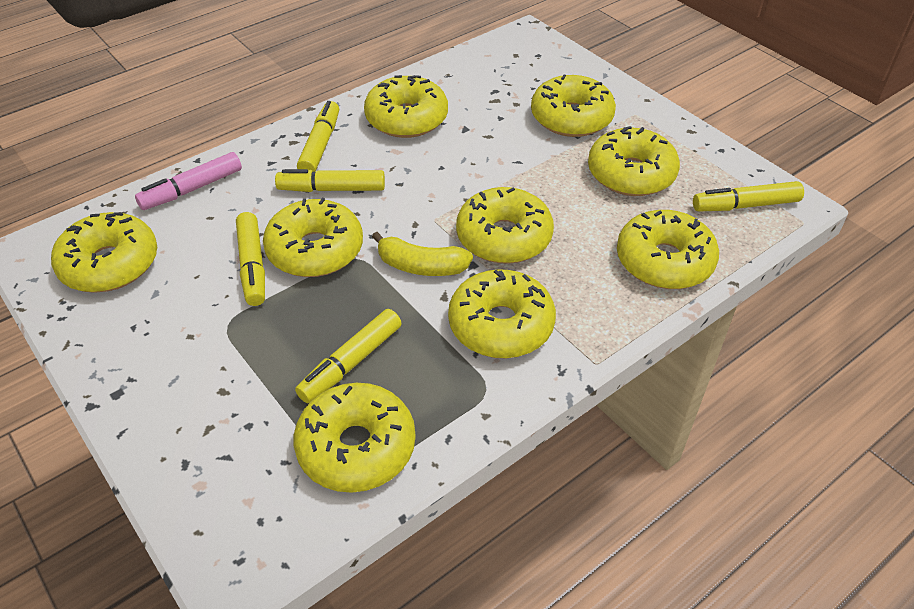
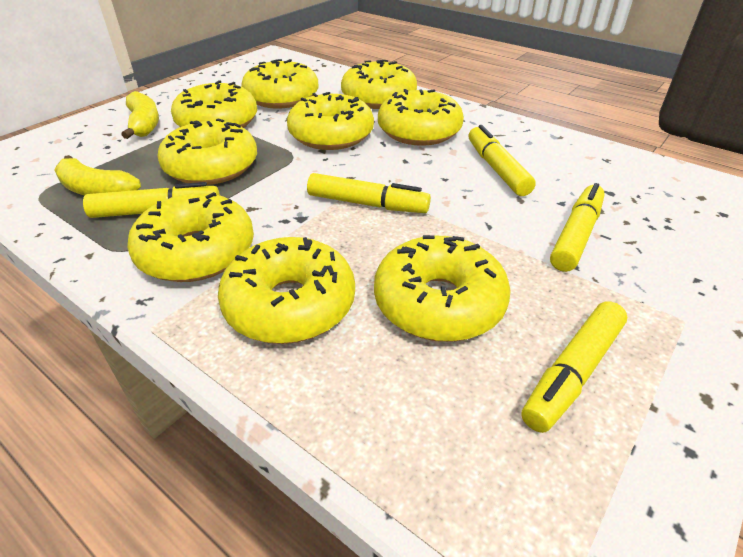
pink marker: [135,152,242,210] = 1 -> none = 0
yellow banana: [372,232,473,276] = 1 -> [54,155,141,195] [121,91,159,139] = 2

